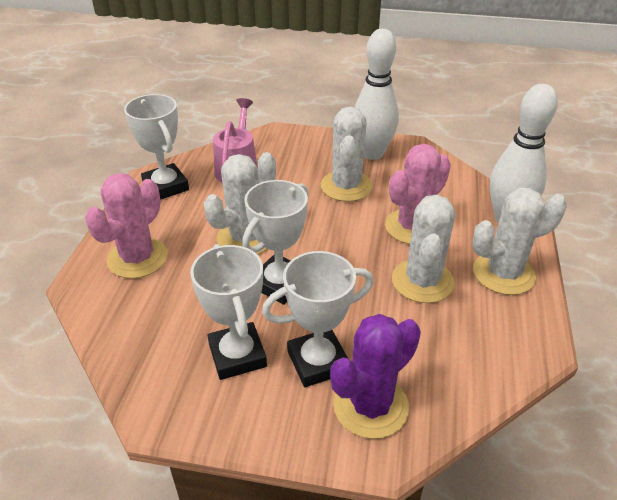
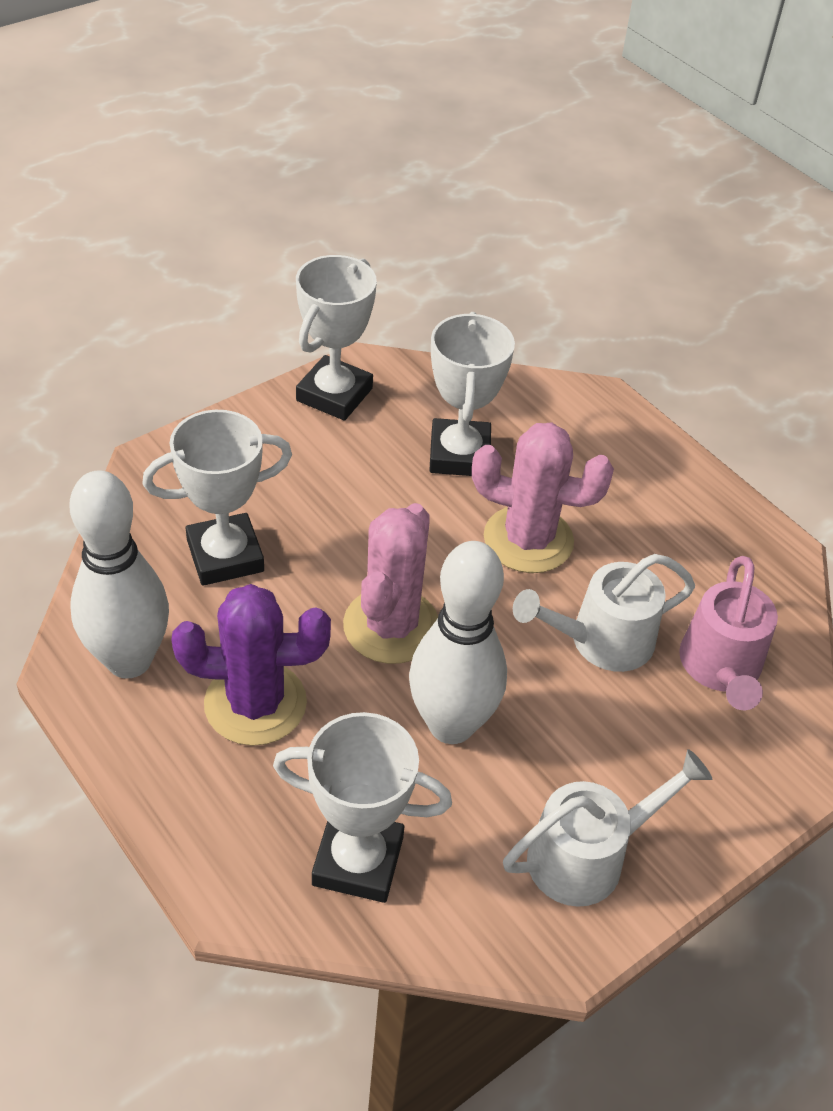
white cactus: [204,152,276,254] [321,106,373,202] [392,195,455,303] [472,188,567,295] = 4 -> none = 0
white watering can: none = 0 -> [503,749,712,907] [513,554,695,672] = 2

